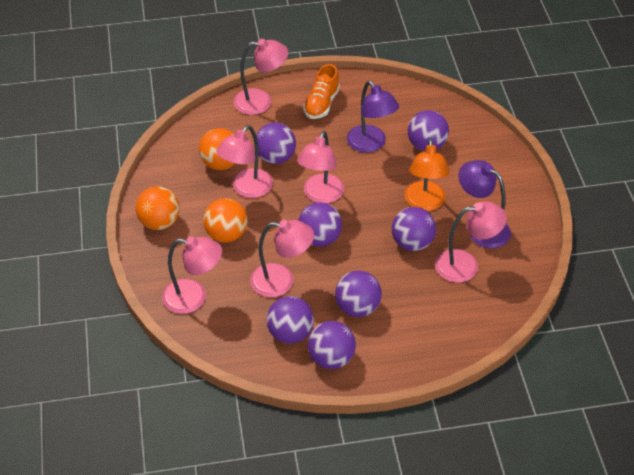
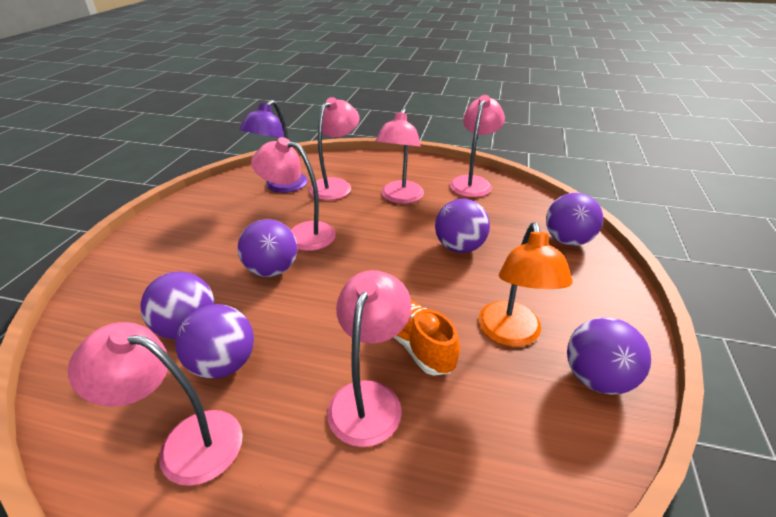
orange ball: [135,186,180,230] [199,128,235,170] [203,198,248,243] = 3 -> none = 0
purple ball: [254,122,296,164] [266,296,314,344] [298,202,342,247] [308,321,356,369] [335,271,382,317] [392,207,436,251] [407,110,449,151] = 7 -> [140,272,215,339] [175,304,254,379] [237,219,297,277] [435,199,490,253] [546,193,603,246] [567,317,651,394] = 6
purple lamp: [347,81,399,153] [458,160,511,248] = 2 -> [239,100,308,193] = 1

